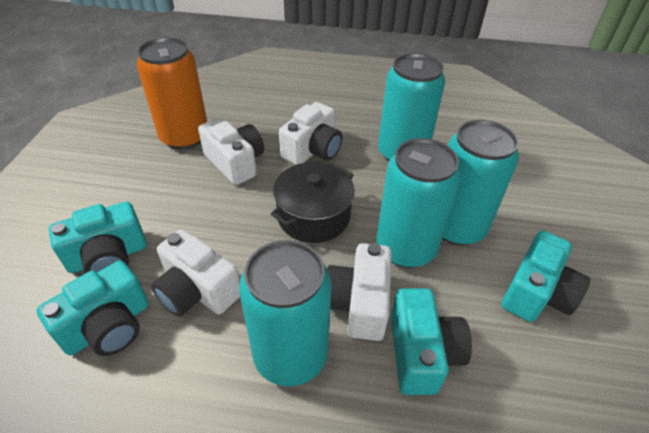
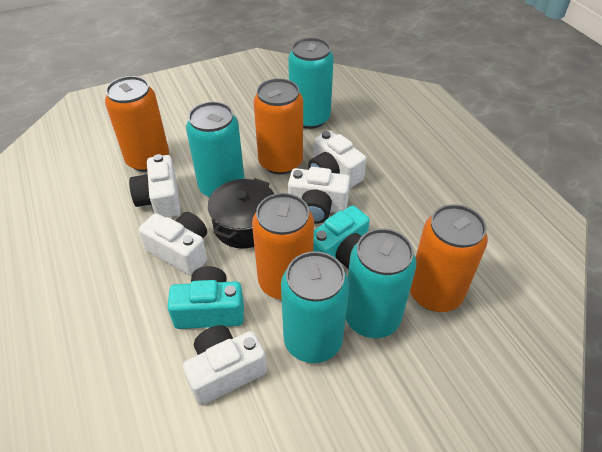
orange can: [137,37,207,150] = 1 -> [105,76,169,172] [252,193,314,300] [254,78,303,174] [410,204,488,312] = 4
turquoise camera: [36,261,149,356] [49,202,146,273] [391,288,472,395] [502,231,590,322] = 4 -> [167,266,244,329] [313,206,370,269] = 2
white camera: [151,229,240,317] [198,118,264,185] [279,102,343,165] [327,243,392,341] = 4 -> [129,154,180,218] [139,212,207,276] [183,325,267,405] [288,167,350,224] [308,130,366,188] = 5

